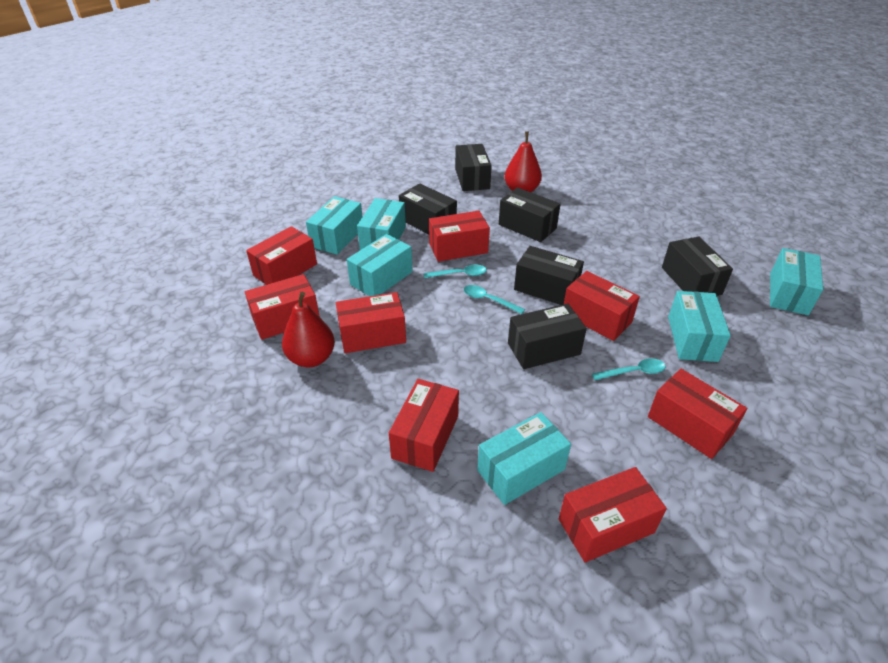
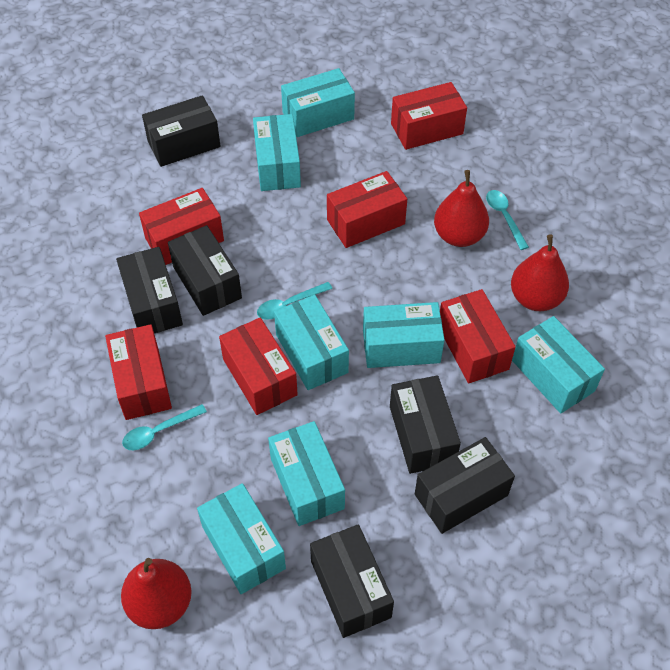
red box: [245,274,320,340] [246,226,317,285] [336,292,406,353] [389,379,459,472] [429,211,490,262] [559,467,667,563] [564,271,640,341] [648,369,747,459] = 8 -> [105,324,172,420] [139,188,224,265] [219,317,298,415] [327,171,407,248] [391,82,467,150] [440,289,516,384] = 6
red pear: [282,292,335,367] [504,131,542,192] = 2 -> [121,558,192,629] [434,170,489,247] [511,234,569,311] = 3
turquoise box: [306,196,363,255] [347,234,413,296] [357,198,406,250] [477,412,571,505] [668,291,731,362] [770,248,823,315] = 6 -> [197,483,286,594] [253,114,301,191] [268,421,345,526] [274,295,349,390] [281,68,355,137] [363,302,445,368] [512,316,605,414] = 7

